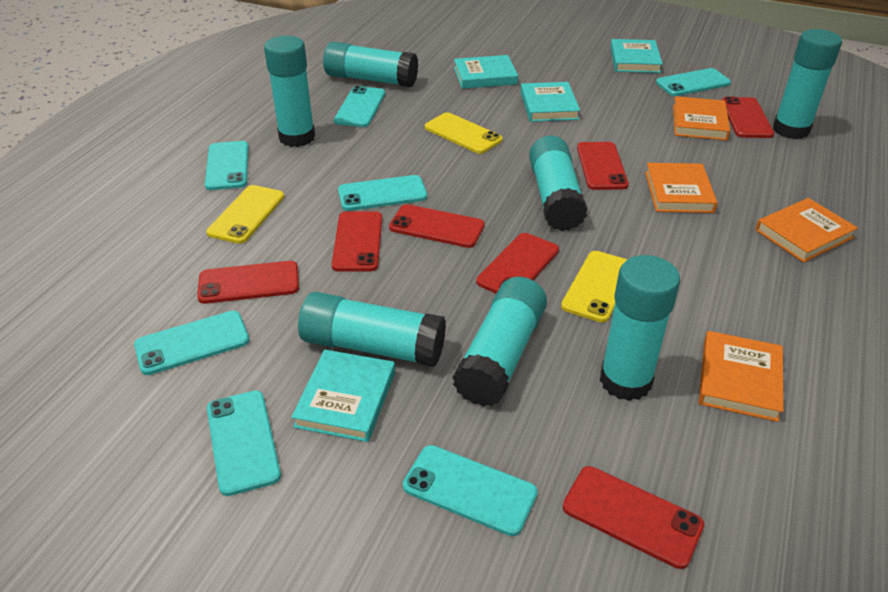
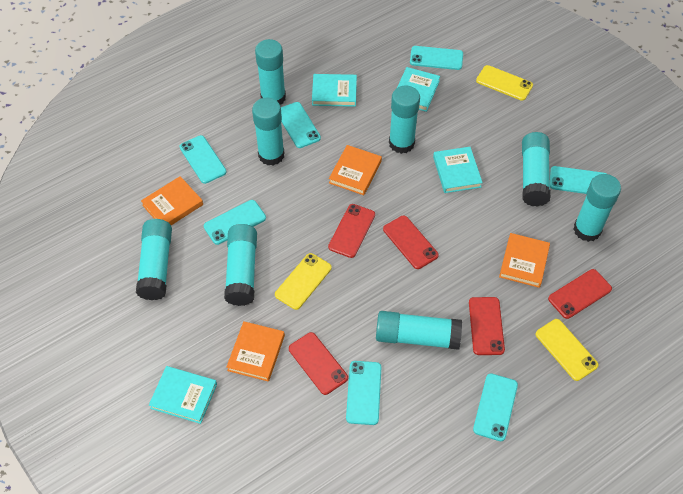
red phone: [197,261,299,304] [332,211,382,272] [389,204,485,248] [476,233,559,294] [563,466,704,569] [577,142,629,190] [722,96,774,138] = 7 -> [289,332,348,395] [328,204,375,258] [383,215,439,269] [469,297,505,355] [548,269,612,319] = 5
turquoise glue stick: [264,36,315,147] [298,292,446,367] [323,42,418,87] [452,277,547,407] [529,136,587,231] [600,255,680,401] [773,29,842,139] = 7 -> [136,219,172,300] [224,224,257,306] [252,98,285,166] [255,39,286,105] [376,311,462,350] [389,86,420,154] [522,132,551,207] [573,174,621,242] = 8

